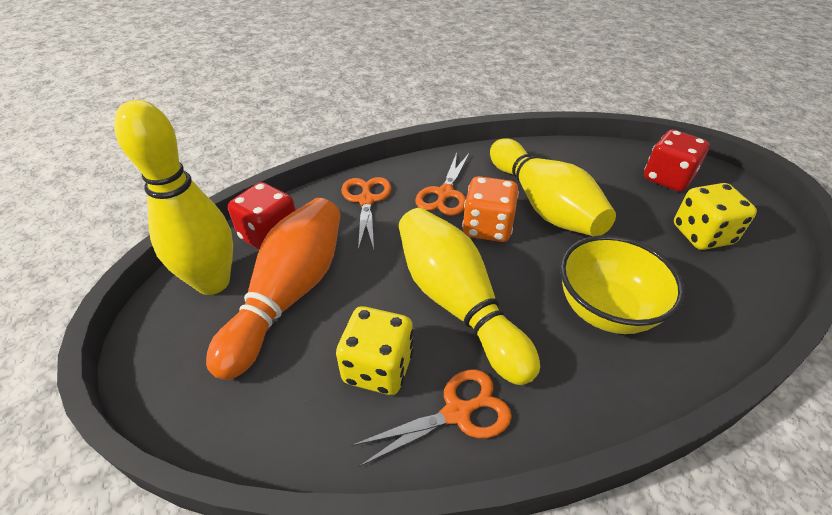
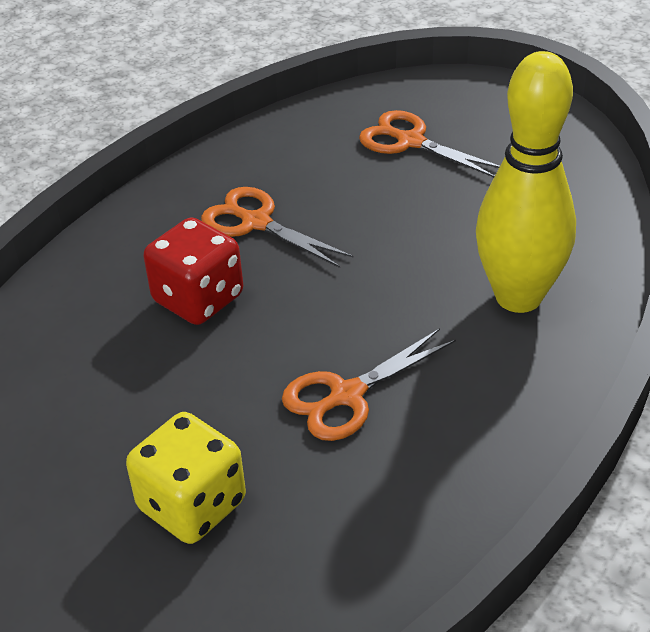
orange bowling pin: [206,198,341,380] = 1 -> none = 0
orange dice: [462,176,519,242] = 1 -> none = 0
red dice: [228,182,296,250] [644,130,709,192] = 2 -> [143,217,243,325] = 1
yellow bowl: [560,235,685,334] = 1 -> none = 0
yellow bowling pin: [114,100,233,295] [399,208,540,385] [490,138,616,236] = 3 -> [476,51,576,313] = 1
yellow dice: [336,306,414,395] [674,183,757,250] = 2 -> [126,412,246,544] = 1

